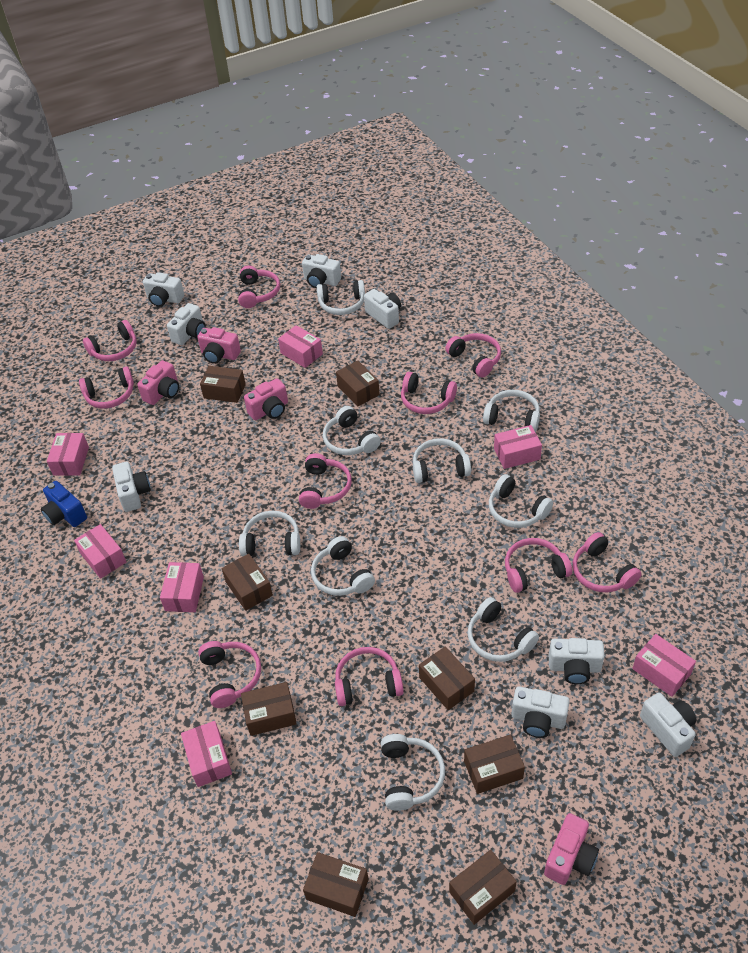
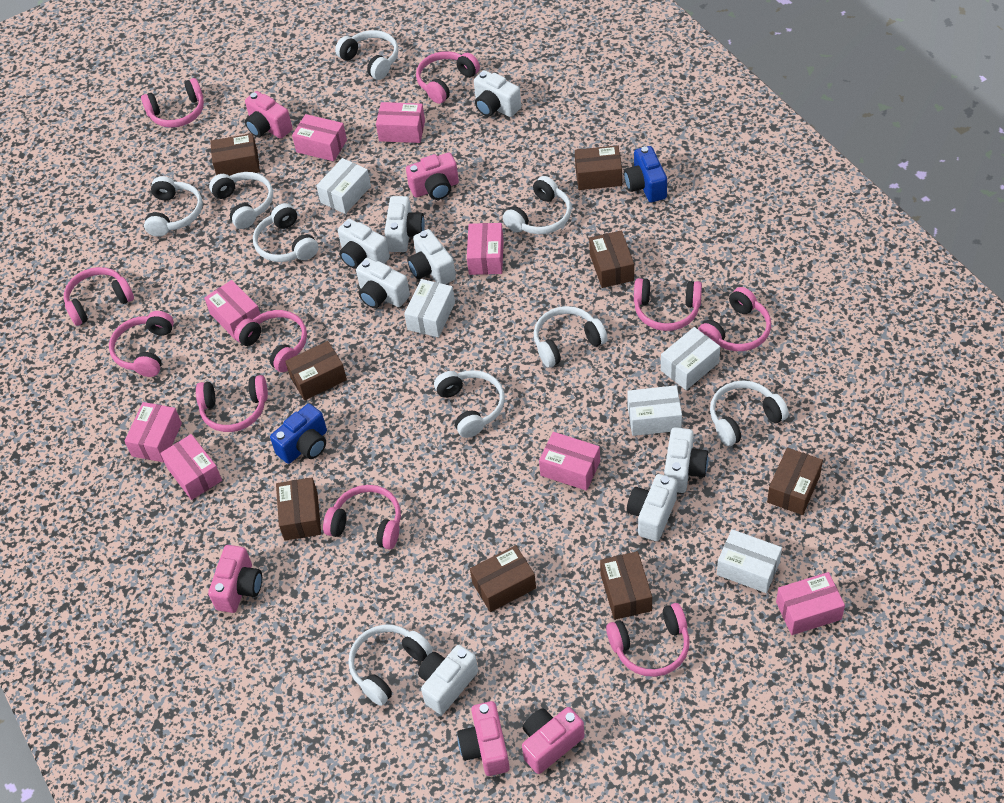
blue camera: [41,481,87,527] = 1 -> [270,403,327,464] [624,146,667,202] = 2
pink box: [47,433,89,476] [74,524,126,579] [160,562,204,612] [181,721,232,787] [278,325,323,368] [494,425,542,469] [632,634,696,697] = 7 -> [124,402,182,462] [160,434,222,500] [204,280,262,340] [292,114,347,161] [376,102,425,143] [467,223,504,275] [539,432,600,491] [776,572,845,635] = 8
pink camera: [137,360,179,405] [197,327,241,364] [244,378,288,420] [544,813,599,885] = 4 -> [208,545,262,613] [245,91,292,139] [406,152,459,200] [457,701,510,776] [522,707,585,774] = 5
white box: none = 0 -> [316,158,371,214] [404,279,455,337] [627,385,682,436] [661,327,720,390] [717,529,782,593] = 5

